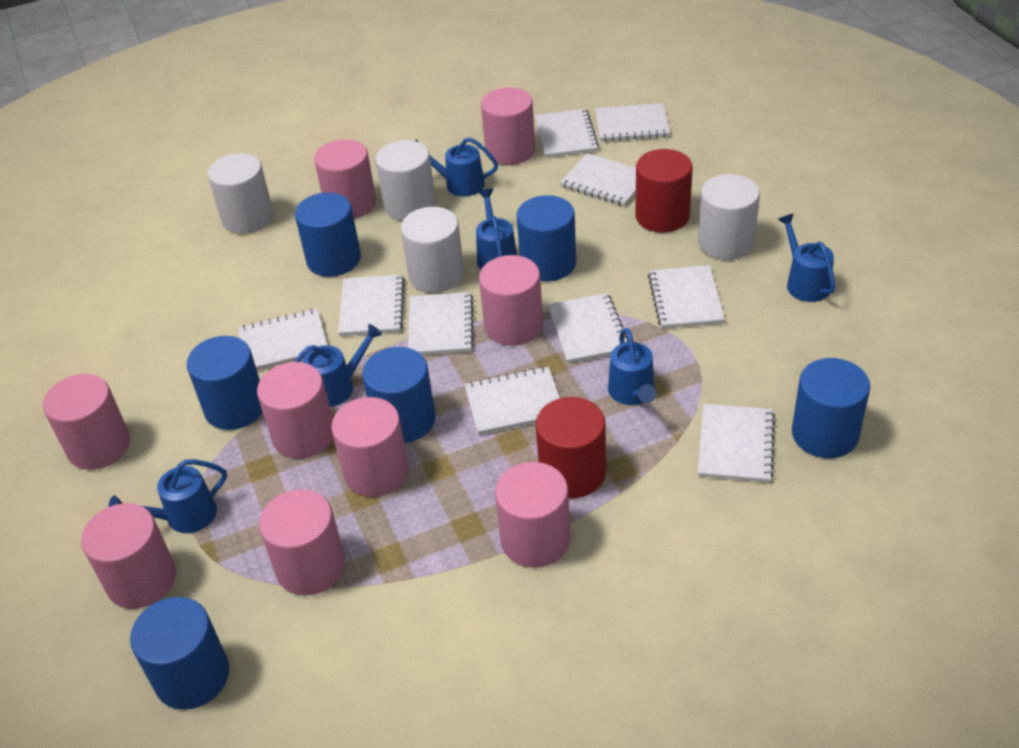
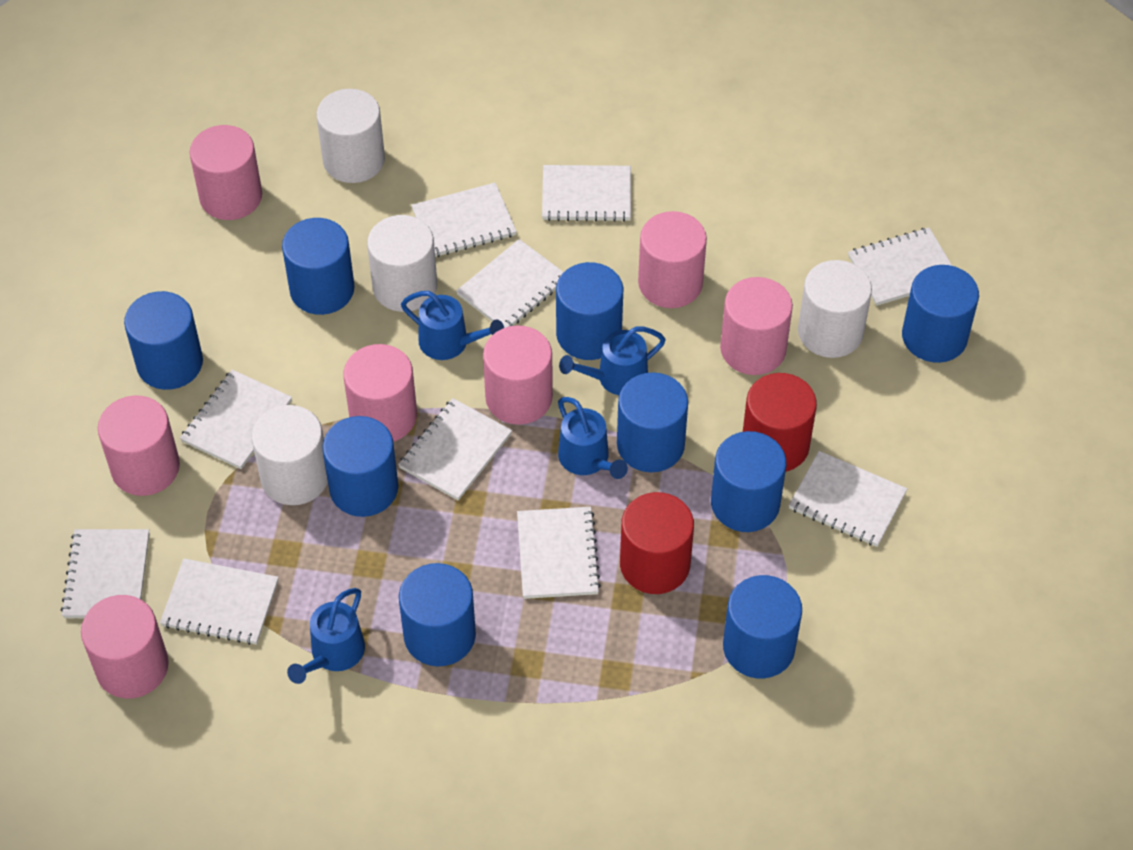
blue cylinder: [130,597,229,710] [187,336,262,430] [295,192,361,277] [362,347,436,443] [517,195,576,282] [792,358,870,458] = 6 -> [124,291,203,390] [282,218,355,315] [322,416,398,517] [399,563,476,666] [556,262,623,360] [617,372,688,472] [711,431,786,532] [723,575,802,678] [902,265,979,363] = 9
blue watering can: [109,459,227,533] [295,324,382,407] [415,137,498,197] [476,189,517,269] [608,328,656,405] [778,214,836,302] = 6 -> [287,588,365,684] [401,291,504,360] [558,397,628,479] [559,326,666,395] = 4
pink cylinder: [43,374,130,470] [81,503,176,609] [257,362,333,459] [259,489,345,595] [314,139,376,219] [331,397,409,497] [479,255,543,346] [481,87,535,165] [495,462,570,568] = 9 -> [81,595,169,699] [98,396,180,496] [189,125,262,220] [343,344,417,442] [483,325,553,425] [638,211,707,308] [720,277,793,375] = 7

